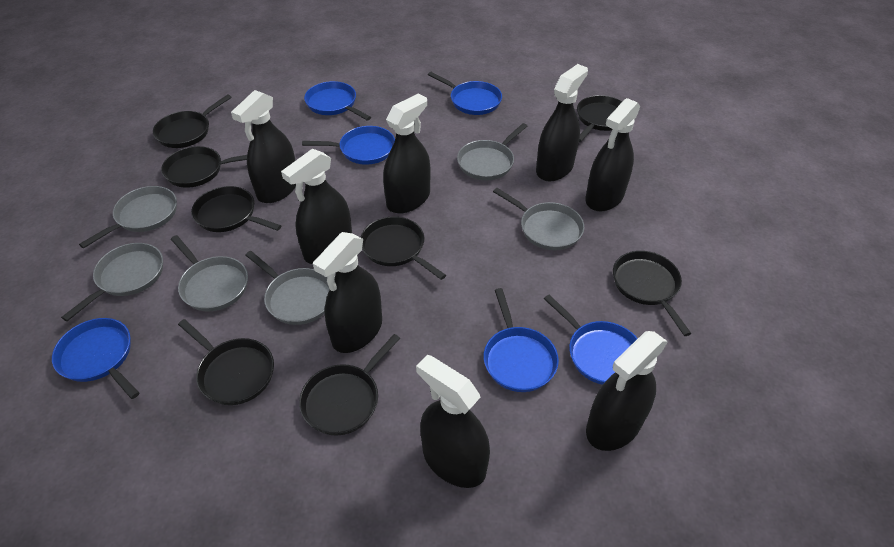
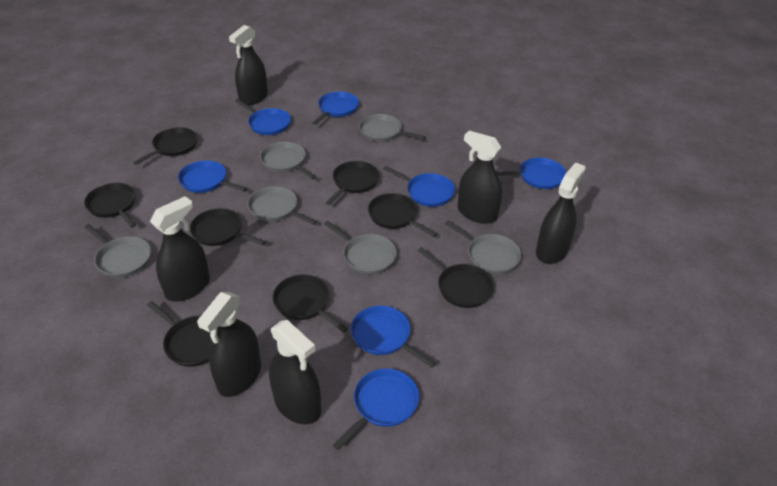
black spray bottle: [231,90,296,203] [281,149,352,264] [313,232,382,353] [383,93,430,214] [416,355,490,488] [536,64,588,181] [585,98,640,211] [586,331,668,451] = 8 -> [150,196,210,302] [197,292,261,397] [229,25,268,106] [269,320,321,424] [458,131,502,224] [536,162,586,264] = 6
blue pan: [52,318,139,399] [302,126,395,165] [304,81,371,121] [428,72,502,115] [484,288,559,392] [544,295,638,385] = 6 -> [178,160,247,193] [235,99,291,135] [312,92,359,125] [333,368,419,450] [350,306,436,368] [383,166,455,207] [496,157,566,189] = 7

